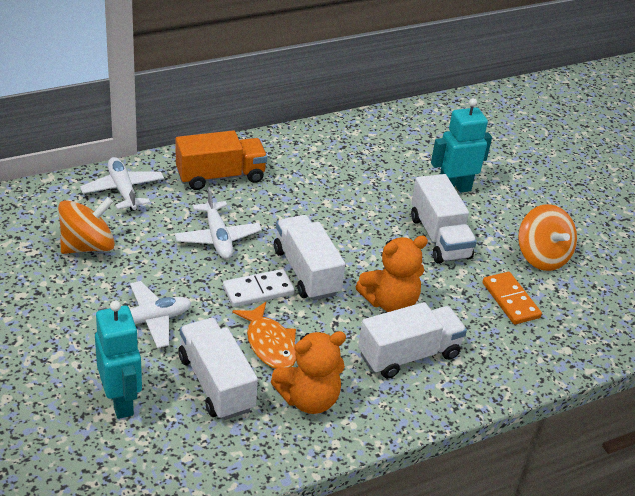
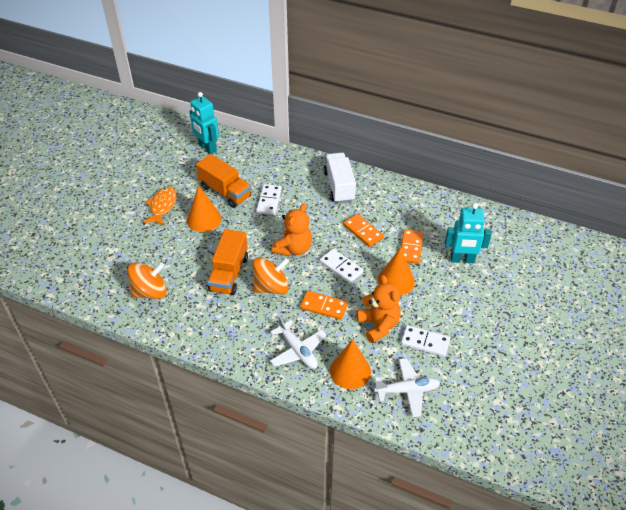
orange cone: none = 0 -> [187,185,221,232] [330,339,371,389] [377,248,415,296] = 3
orange domino: [482,272,542,325] = 1 -> [300,291,348,320] [343,214,384,247] [401,229,424,264] = 3
orange truck: [176,130,268,190] = 1 -> [196,154,251,208] [207,229,248,295] = 2
white domino: [223,269,295,307] = 1 -> [256,184,282,215] [320,249,364,283] [401,325,450,357] = 3
white plane: [80,157,164,211] [98,281,192,348] [175,187,262,259] = 3 -> [270,316,327,369] [374,358,440,417] = 2
white truck: [178,318,258,420] [274,215,345,301] [358,302,467,379] [411,174,477,264] = 4 -> [323,153,356,203] = 1

